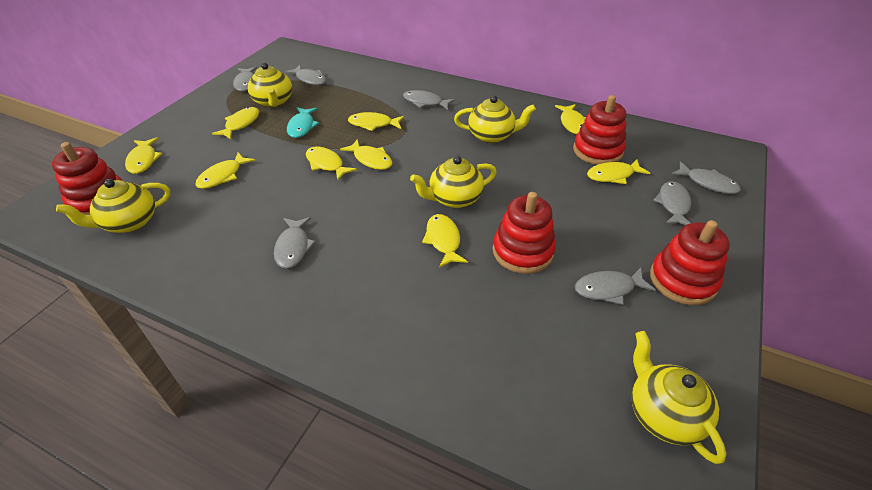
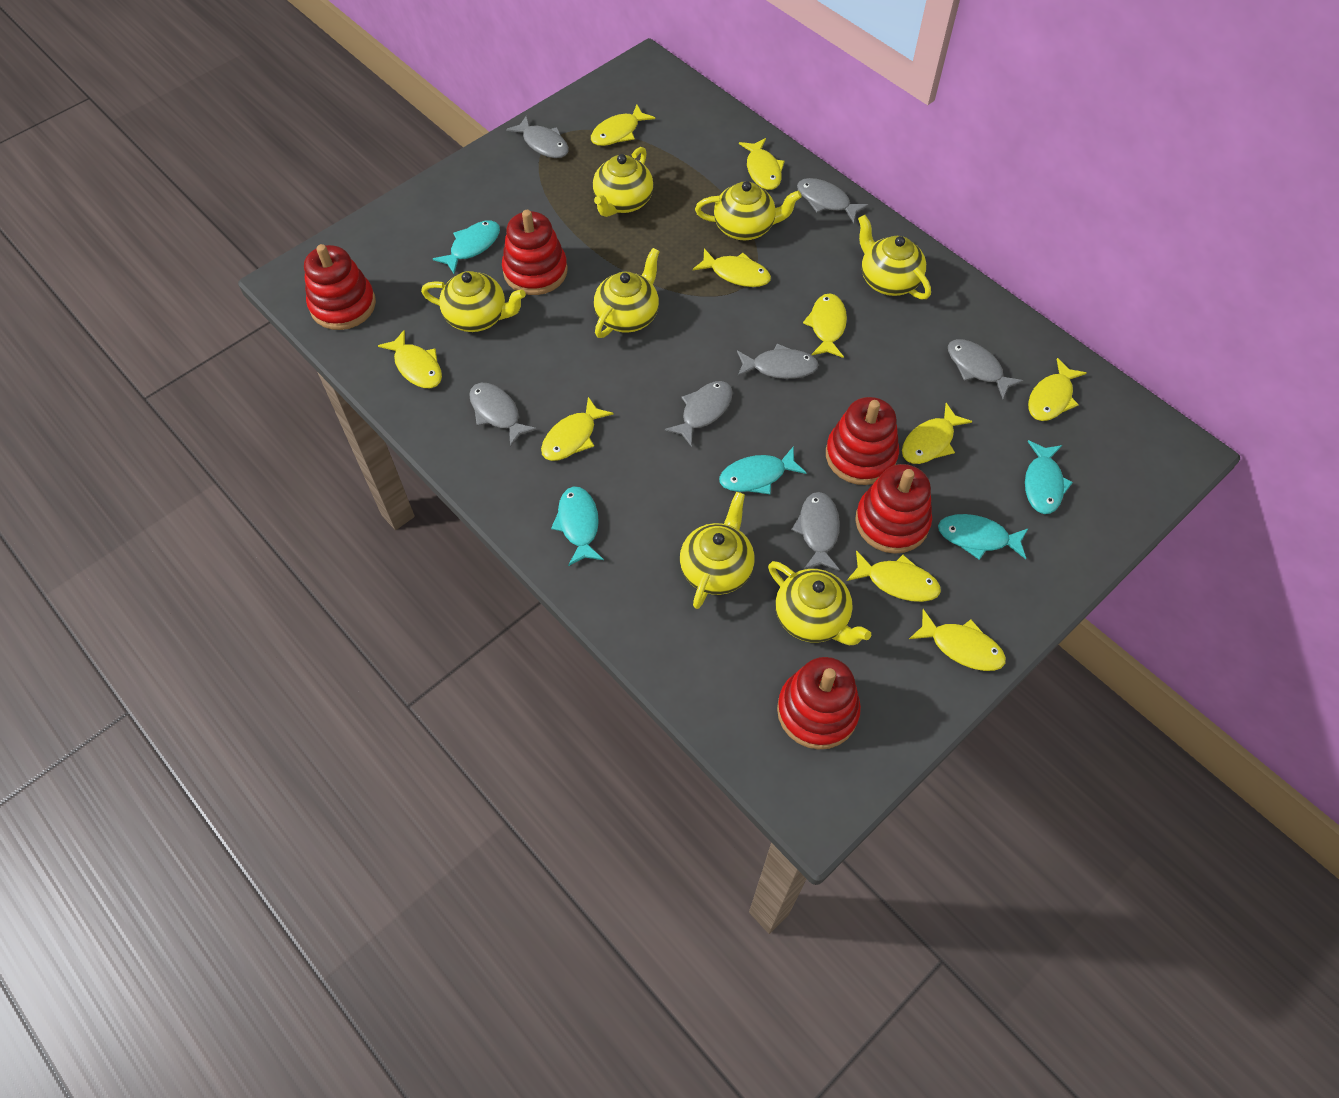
red stacking toy: [52,142,123,215] [492,192,556,274] [573,95,627,165] [650,220,730,305] = 4 -> [304,244,376,330] [502,210,568,295] [777,657,861,750] [826,397,899,485] [855,464,932,554] = 5
turquoise fish: [287,107,319,138] = 1 -> [433,220,500,274] [551,486,604,566] [719,446,806,494] [938,514,1029,560] [1025,440,1073,514] = 5
yellow fish: [125,137,162,174] [195,152,255,189] [212,107,259,140] [306,146,357,181] [340,139,392,170] [348,112,404,131] [422,214,468,268] [555,104,586,134] [587,159,650,184] = 9 -> [378,330,442,388] [541,397,613,461] [591,104,655,146] [693,248,771,287] [739,138,785,190] [803,293,847,358] [847,550,941,602] [902,403,972,464] [909,609,1006,671] [1028,358,1087,421] = 10
yellow teapot: [56,179,170,233] [248,63,292,108] [410,156,497,208] [454,95,536,143] [631,331,727,464] = 5 -> [421,271,526,332] [593,147,654,217] [594,248,660,338] [680,492,754,609] [695,181,802,240] [768,561,871,645] [858,215,931,299] = 7

